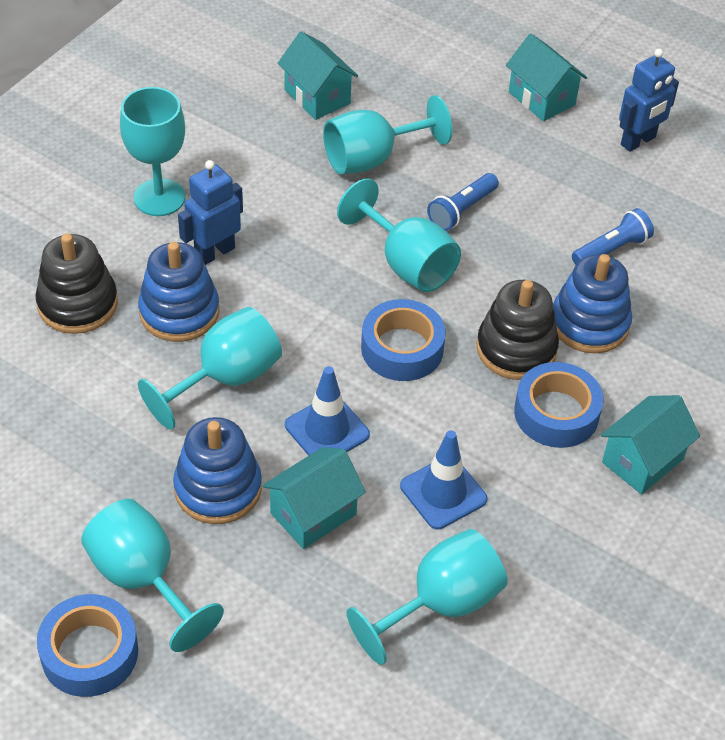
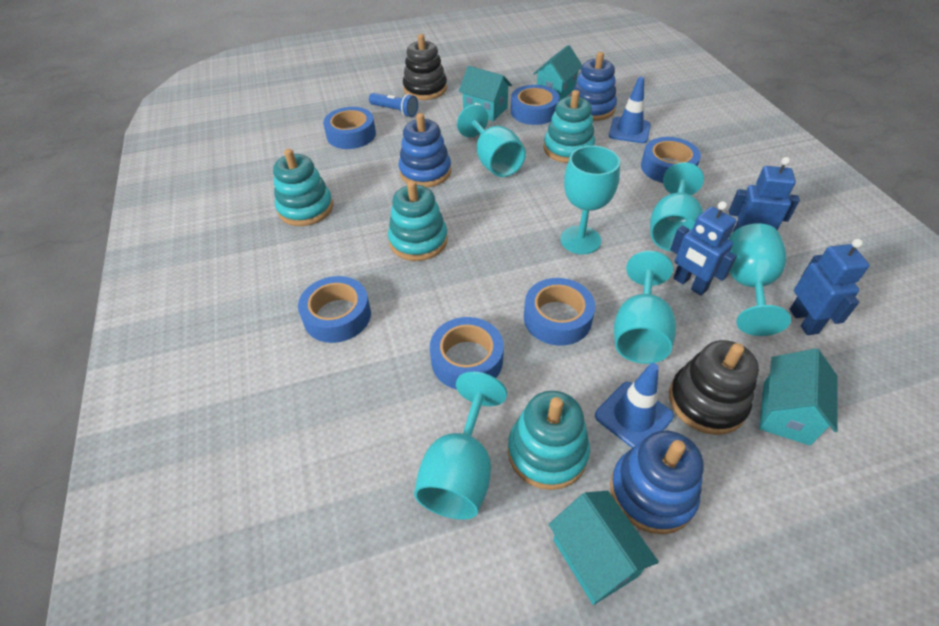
blue flashlight: [427,173,499,231] [572,208,654,265] = 2 -> [369,93,418,117] = 1
blue robot: [178,160,243,265] [619,49,679,152] = 2 -> [670,201,737,296] [729,157,800,233] [790,239,870,335] = 3
blue tape: [37,594,138,697] [361,299,446,381] [514,362,603,448] = 3 -> [298,276,371,343] [323,107,376,149] [430,317,504,390] [511,85,559,125] [524,278,595,346] [641,137,701,183] = 6
turquoise stacking toy: none = 0 -> [273,149,333,226] [388,180,448,261] [508,391,590,490] [543,90,595,163] = 4

